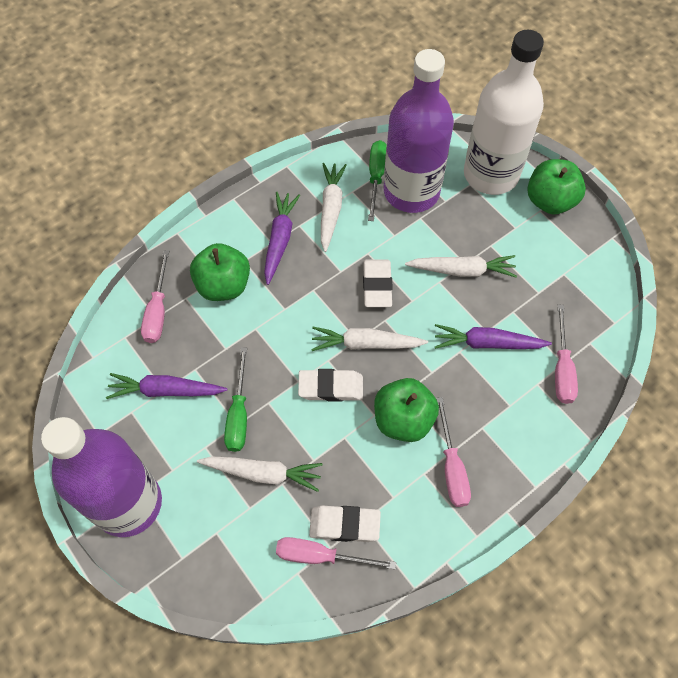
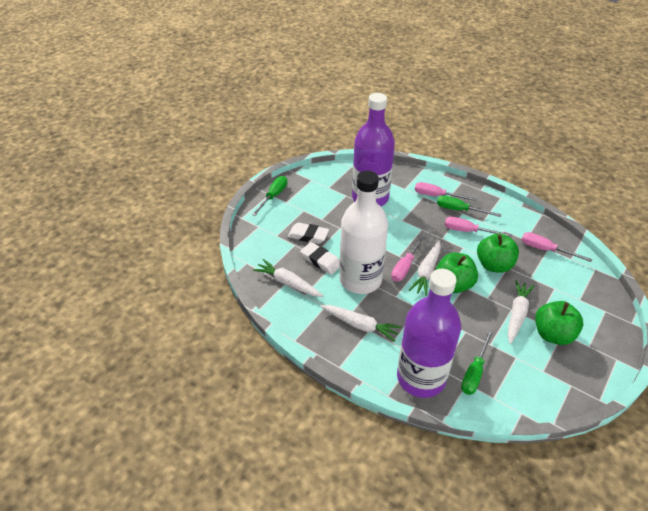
green screwdriver: [224,347,247,452] [368,140,387,221] = 2 -> [252,176,287,216] [437,195,502,217] [461,330,494,395] = 3
purple carrot: [106,373,227,399] [264,192,300,285] [435,324,552,349] = 3 -> none = 0
white eraser: [298,369,363,402] [309,505,381,542] [363,259,393,307] = 3 -> [288,222,329,244] [300,242,340,275] = 2

